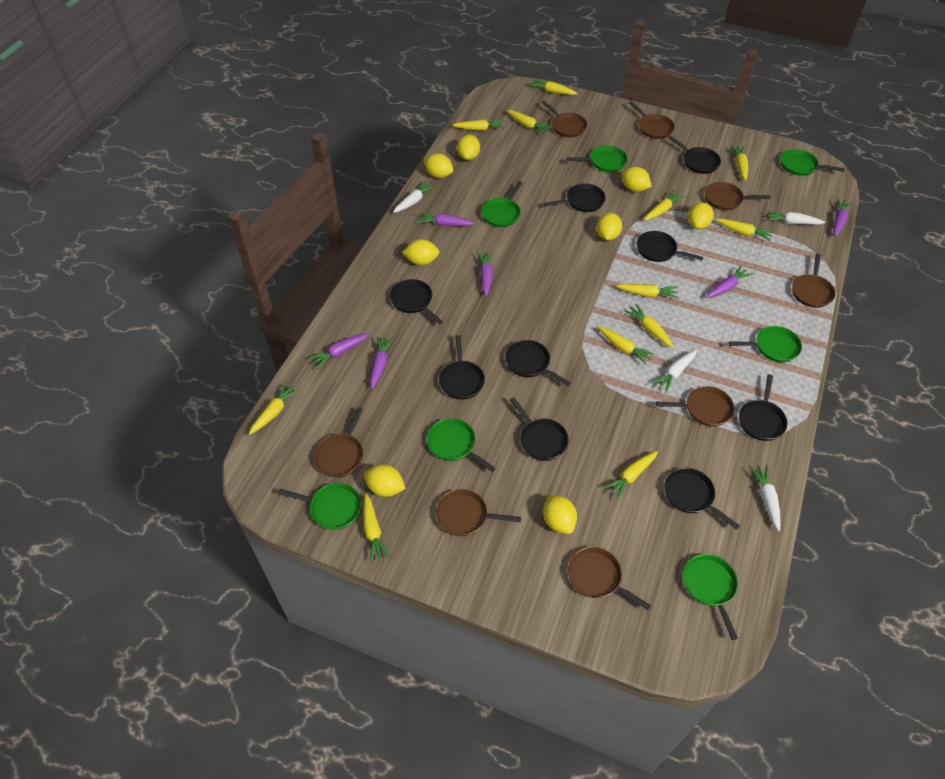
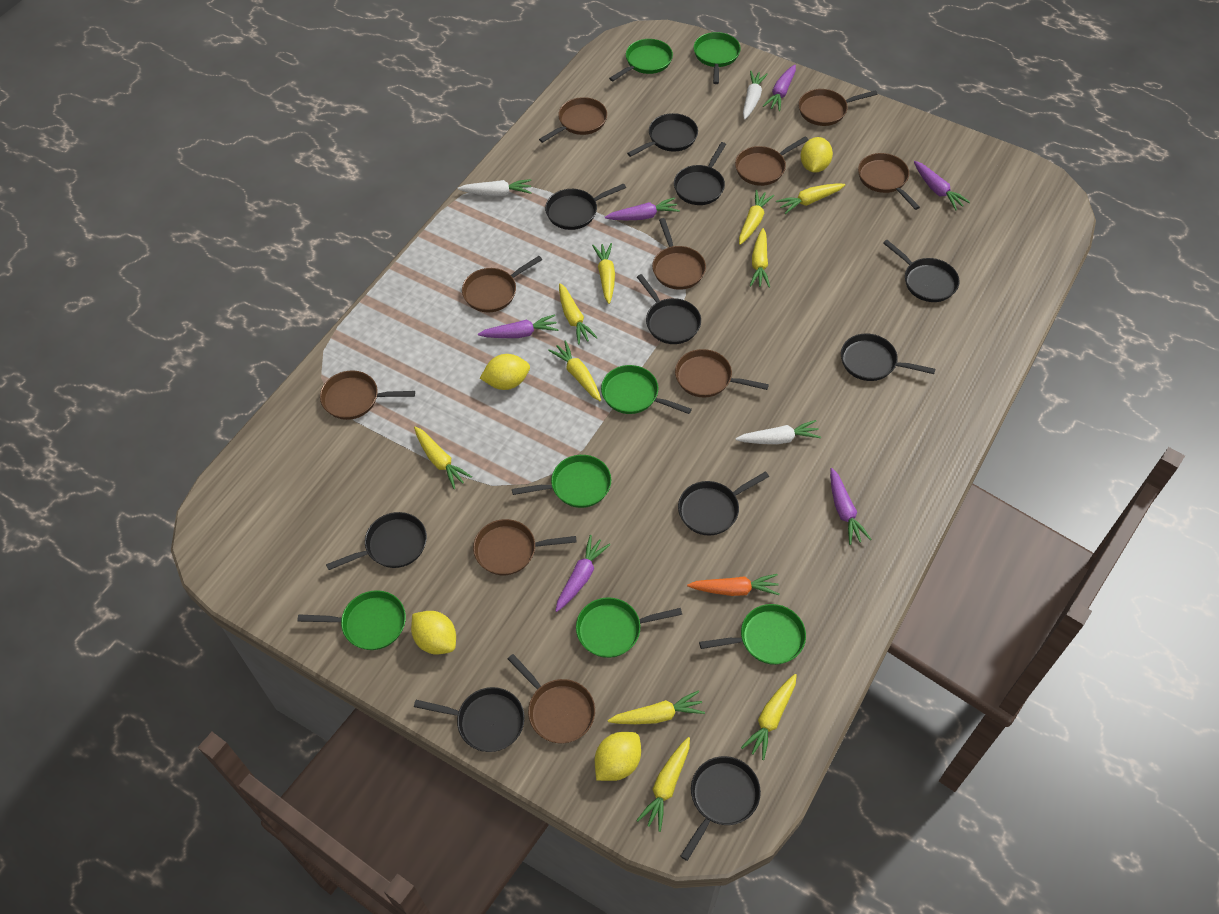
black pan: [390,279,443,325] [439,335,485,400] [505,340,571,386] [510,397,569,461] [544,184,606,212] [637,231,704,262] [664,468,740,530] [668,136,721,174] [739,374,787,441] = 9 -> [326,512,427,570] [414,687,525,752] [545,183,626,230] [627,113,698,157] [637,274,701,344] [674,142,726,205] [678,471,769,536] [680,756,761,861] [841,333,935,381] [883,240,960,302] = 10
brown pan: [314,407,363,477] [436,489,521,536] [541,101,588,137] [568,547,651,610] [629,101,675,139] [656,386,734,426] [705,182,771,210] [792,254,836,308] = 8 -> [320,370,415,420] [462,256,542,312] [473,519,576,575] [508,654,595,743] [539,97,607,143] [652,218,706,290] [675,349,769,397] [735,136,808,186] [798,89,878,126] [858,153,920,210] = 10
orange carrot: none = 0 -> [687,574,780,596] = 1
white carrot: [393,180,436,213] [652,350,697,393] [750,465,781,531] [767,211,825,225] = 4 -> [458,179,532,196] [735,420,821,444] [743,71,768,120] = 3
yellow carrot: [249,382,299,435] [363,494,390,562] [453,120,504,131] [507,110,552,134] [529,79,578,95] [597,326,655,365] [604,451,658,500] [616,284,678,298] [625,304,674,348] [644,190,685,220] [716,219,774,241] [731,145,748,181] = 12 -> [414,426,472,489] [548,341,601,401] [559,283,598,345] [592,243,615,304] [608,690,705,724] [636,737,690,832] [739,190,774,245] [741,674,797,760] [750,228,770,288] [776,183,845,214] = 10
yellow lemon: [364,465,406,497] [402,239,439,265] [424,153,453,178] [457,135,480,160] [543,495,577,534] [597,213,622,240] [622,167,652,192] [688,202,714,229] = 8 -> [411,611,456,654] [480,354,530,390] [595,732,641,781] [801,137,833,172] = 4

